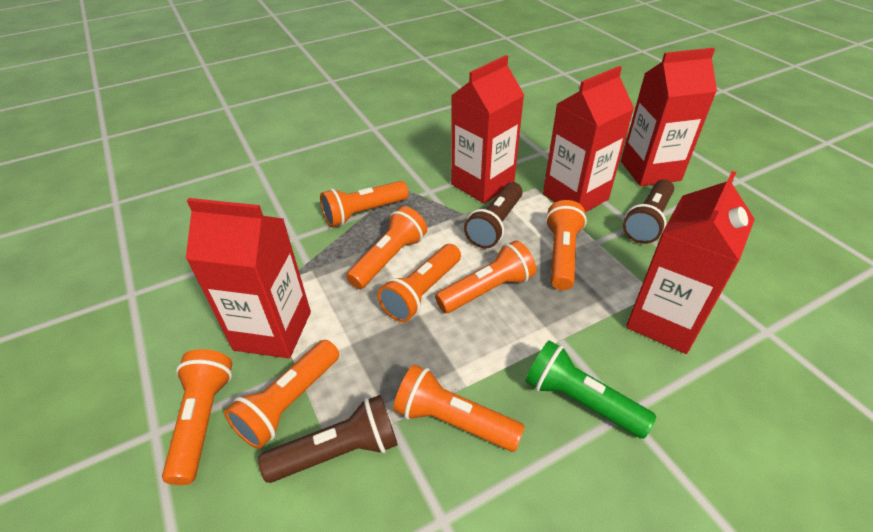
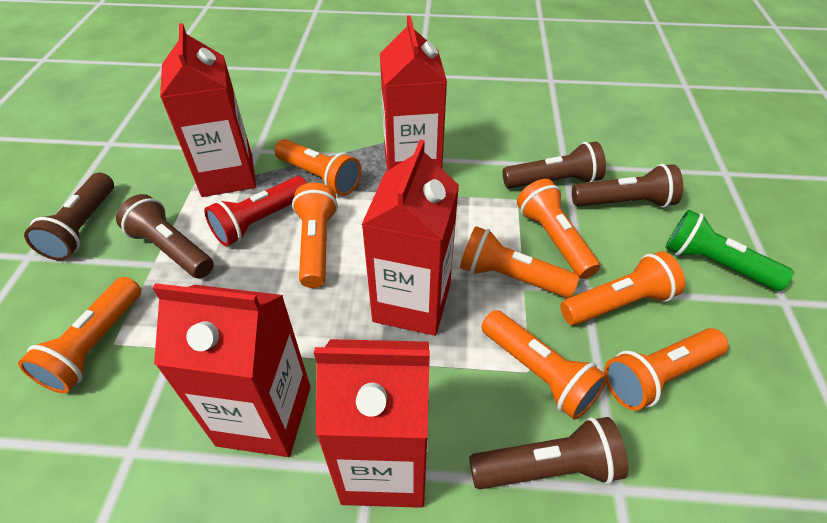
brown flashlight: [258,395,398,483] [464,182,523,248] [623,179,674,244] = 3 -> [24,173,114,260] [116,194,214,279] [469,417,628,489] [503,141,606,189] [572,164,683,208] = 5
red flashlight: none = 0 -> [204,176,307,246] = 1

